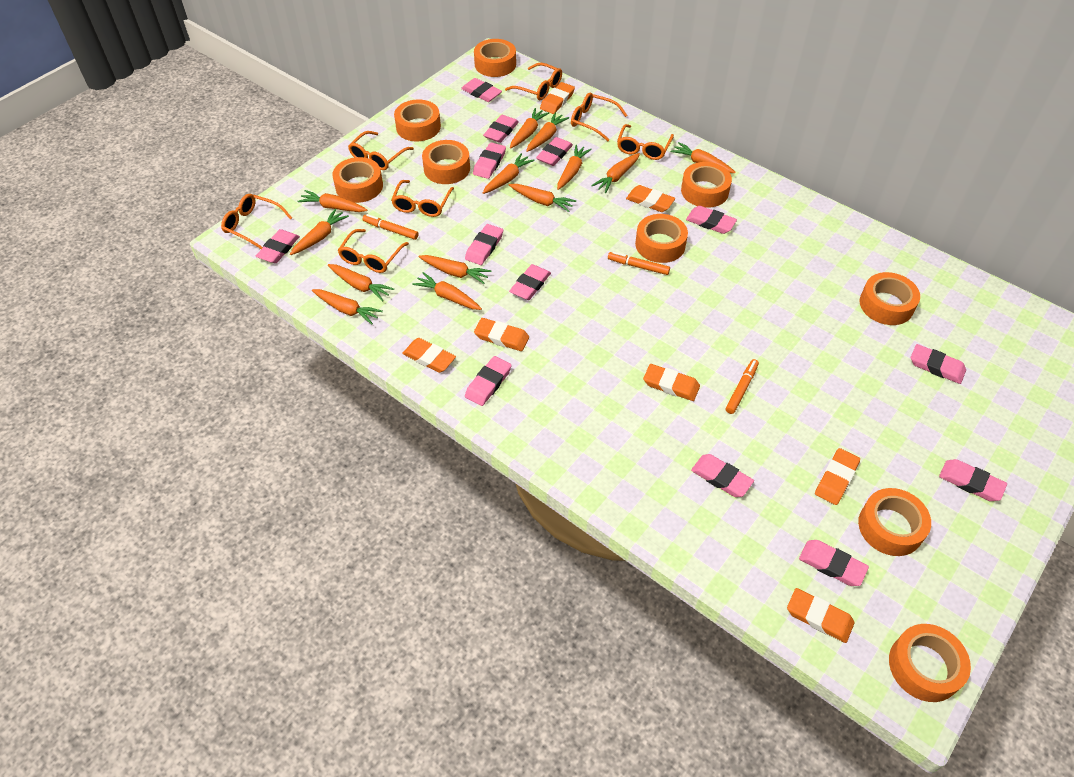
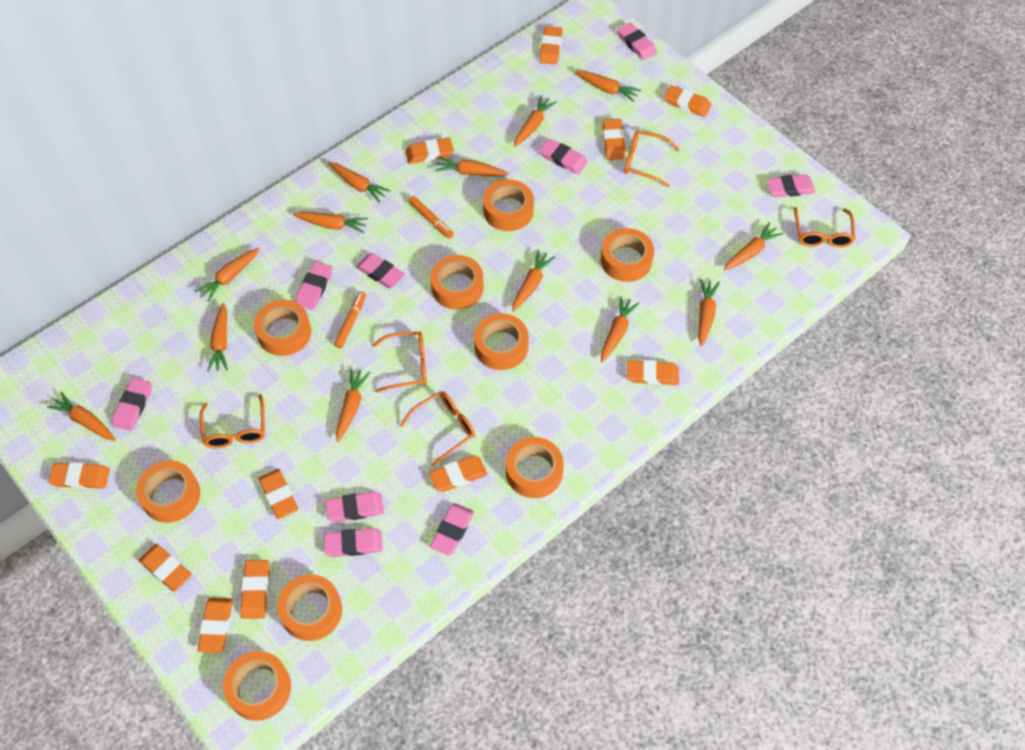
orange eraser: [402,338,456,373] [474,318,529,351] [540,82,575,114] [626,185,675,212] [643,364,700,401] [787,588,854,643] [815,448,860,505] = 7 -> [48,462,110,489] [139,544,192,591] [198,597,233,653] [240,560,270,619] [258,469,298,519] [405,138,454,164] [429,456,487,492] [539,26,563,65] [602,119,626,160] [627,360,679,385] [664,85,711,117] = 11
orange glasses: [221,194,292,249] [338,229,409,273] [348,131,414,170] [391,180,454,217] [505,63,562,100] [571,92,627,141] [617,124,674,160] = 7 -> [199,394,265,448] [372,332,427,393] [400,391,476,467] [624,131,680,187] [794,207,855,248] = 5
orange marker: [363,214,419,240] [608,252,670,275] [726,359,759,414] = 3 -> [334,291,366,348] [408,196,454,239] = 2
pink eraser: [256,229,300,263] [461,78,502,102] [465,224,503,265] [465,356,512,406] [473,142,506,179] [483,115,519,143] [509,264,551,300] [536,137,573,166] [686,206,737,234] [691,454,754,497] [799,540,869,586] [911,344,966,384] [939,459,1007,501] = 13 -> [112,378,152,431] [295,261,333,310] [324,528,383,557] [325,492,384,522] [356,253,405,288] [430,503,474,556] [539,139,588,174] [617,22,657,60] [766,174,815,198] = 9

